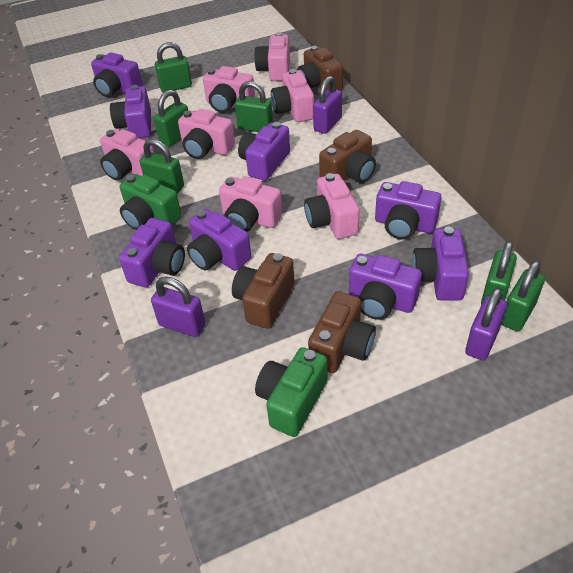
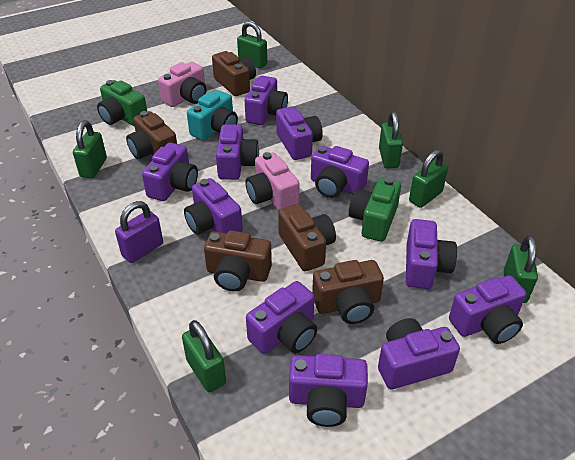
brown camera: [232,253,295,329] [297,46,343,91] [308,291,376,373] [319,130,376,183] = 4 -> [126,111,177,159] [204,230,272,291] [212,51,256,96] [278,204,336,271] [312,260,384,324] = 5
pink camera: [100,129,154,180] [178,109,235,159] [203,66,255,113] [219,176,282,232] [254,32,290,81] [271,69,314,122] [304,173,360,239] = 7 -> [158,62,207,107] [245,152,299,211] = 2
purple camera: [91,53,142,97] [110,85,151,138] [119,218,185,288] [187,209,251,271] [238,122,290,181] [349,254,422,320] [375,181,442,240] [412,227,469,300] = 8 -> [142,142,198,201] [184,178,243,235] [216,124,259,180] [245,76,288,125] [246,281,317,354] [276,106,323,160] [289,354,368,427] [311,146,369,198] [378,318,460,389] [406,219,457,289] [449,275,526,344] = 11
purple padlock: [151,277,205,337] [313,76,342,134] [465,288,507,361] = 3 -> [115,201,163,263] = 1
turquoise camera: none = 0 -> [187,90,238,141] = 1

